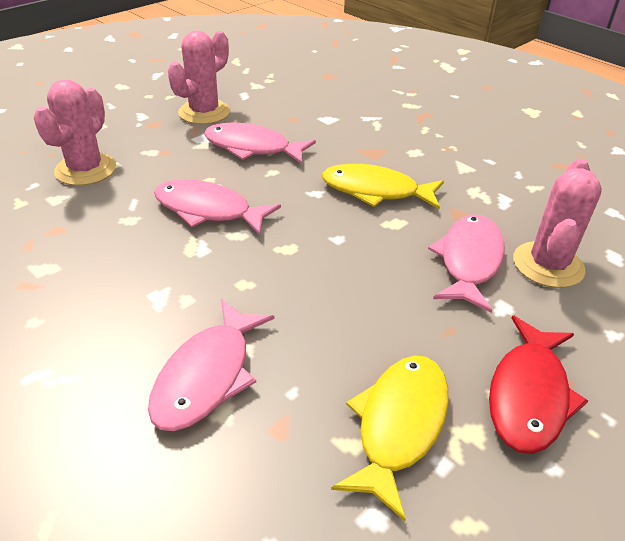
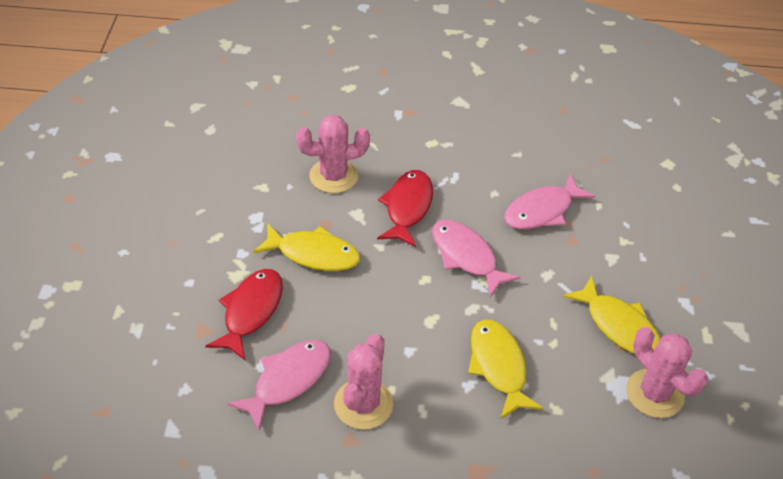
pink fish: [148,299,275,431] [154,179,281,235] [204,122,316,164] [428,215,504,313] = 4 -> [227,340,331,431] [432,220,521,297] [504,174,595,229] = 3
red fish: [489,315,588,454] = 1 -> [205,269,283,360] [377,170,433,247] = 2
yellow fish: [322,164,444,209] [331,355,448,521] = 2 -> [253,223,360,271] [468,320,543,419] [563,276,661,354] = 3

